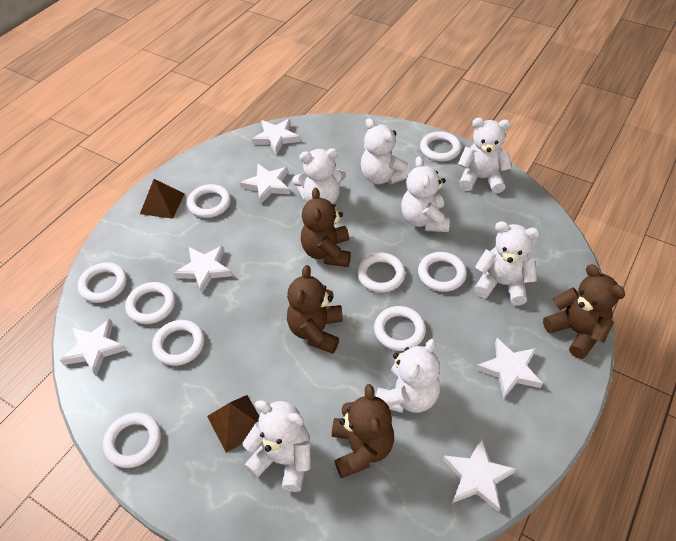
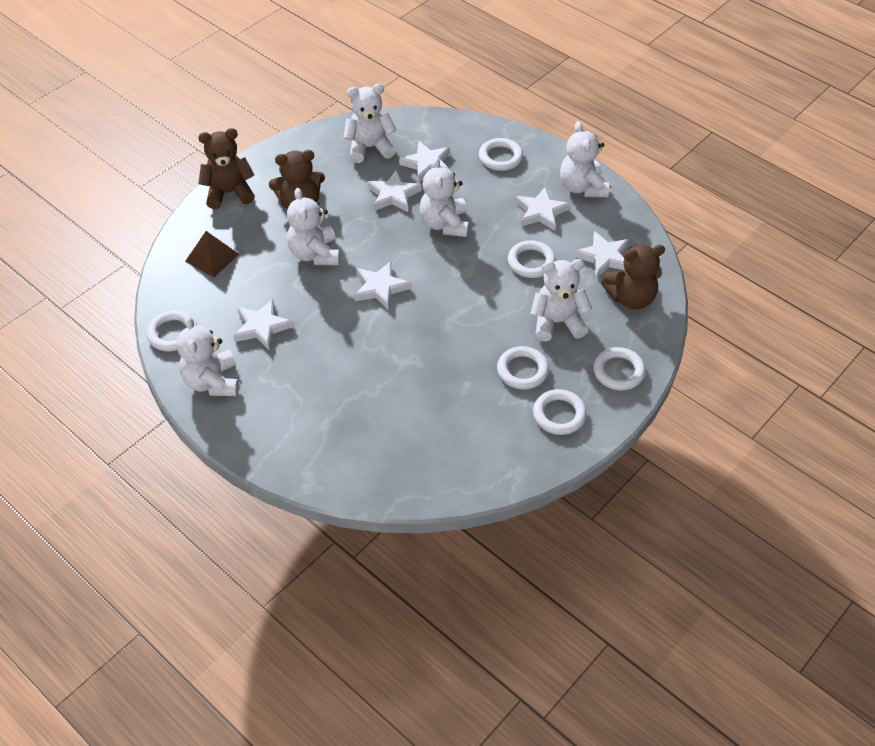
brown pyramid: [140,179,185,219] [207,395,259,453] = 2 -> [185,231,239,277] = 1
brown teddy bear: [287,265,343,354] [301,188,351,267] [332,384,394,478] [543,264,625,359] = 4 -> [198,128,255,209] [269,150,325,209] [601,245,665,310] = 3
white ring: [78,262,127,303] [103,413,161,468] [125,282,175,324] [152,320,204,366] [187,184,231,218] [357,253,405,293] [374,306,426,351] [418,252,467,292] [420,131,461,162] = 9 -> [146,310,197,351] [479,138,523,171] [497,346,549,390] [508,240,556,278] [533,389,587,435] [593,347,646,391] = 6
white teddy bear: [243,400,311,492] [292,148,346,204] [361,118,410,185] [376,339,440,413] [401,156,450,232] [458,118,512,194] [474,221,540,305] = 7 -> [176,315,239,396] [287,188,340,265] [343,84,397,163] [420,157,469,237] [531,259,592,341] [560,121,609,197] = 6

